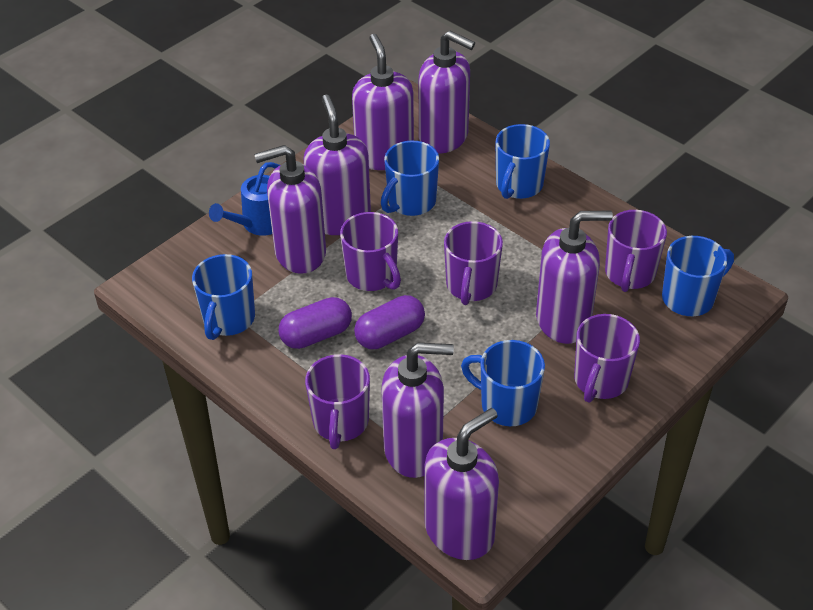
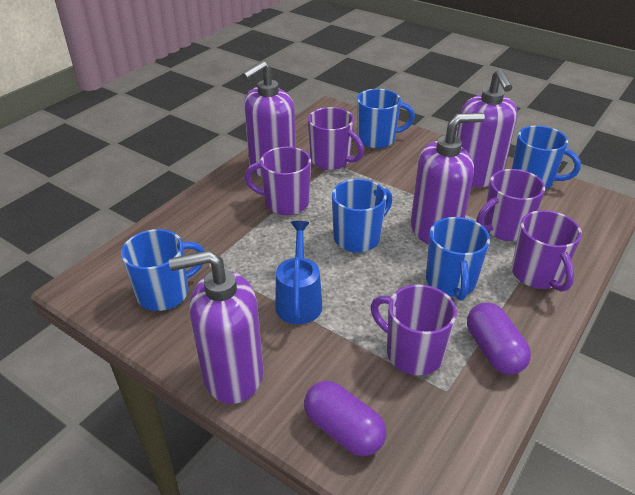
purple soap dispenser: [254,145,326,274] [303,95,371,235] [352,34,414,170] [381,343,454,478] [419,31,475,154] [424,408,499,560] [536,211,613,344] = 7 -> [169,250,263,404] [242,61,296,177] [411,113,485,245] [457,69,518,187] = 4

